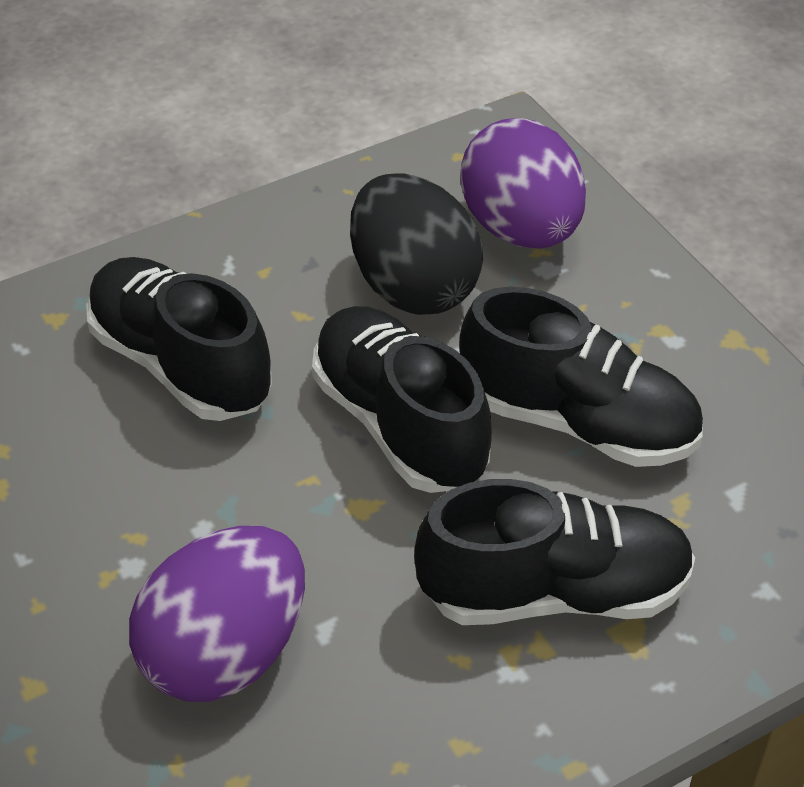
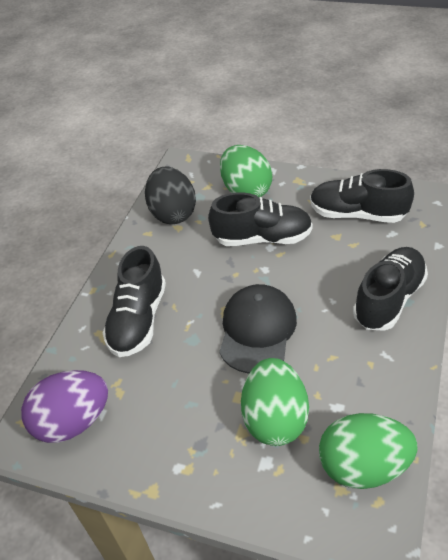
black cap: none = 0 -> [219,284,297,374] = 1
green egg: none = 0 -> [220,145,272,197] [241,358,309,446] [319,413,418,489] = 3
purple egg: [129,526,305,702] [460,118,586,249] = 2 -> [21,370,108,443] = 1

